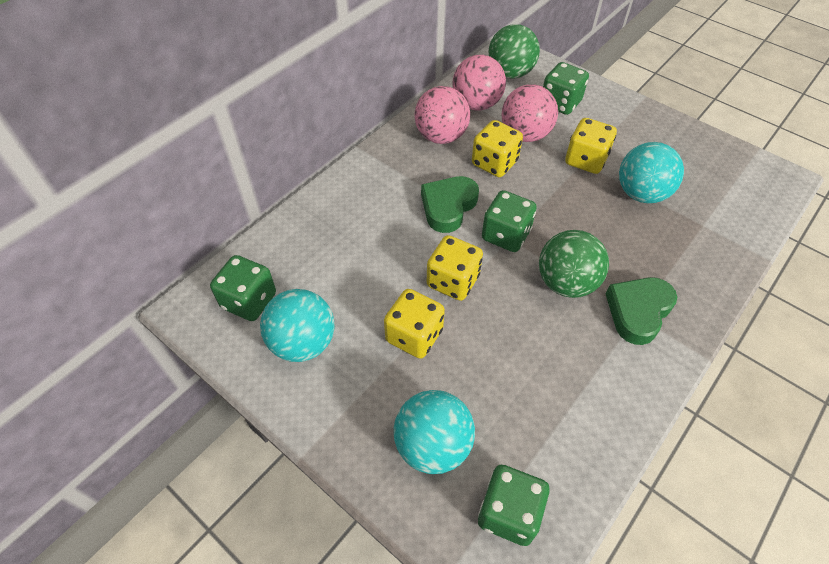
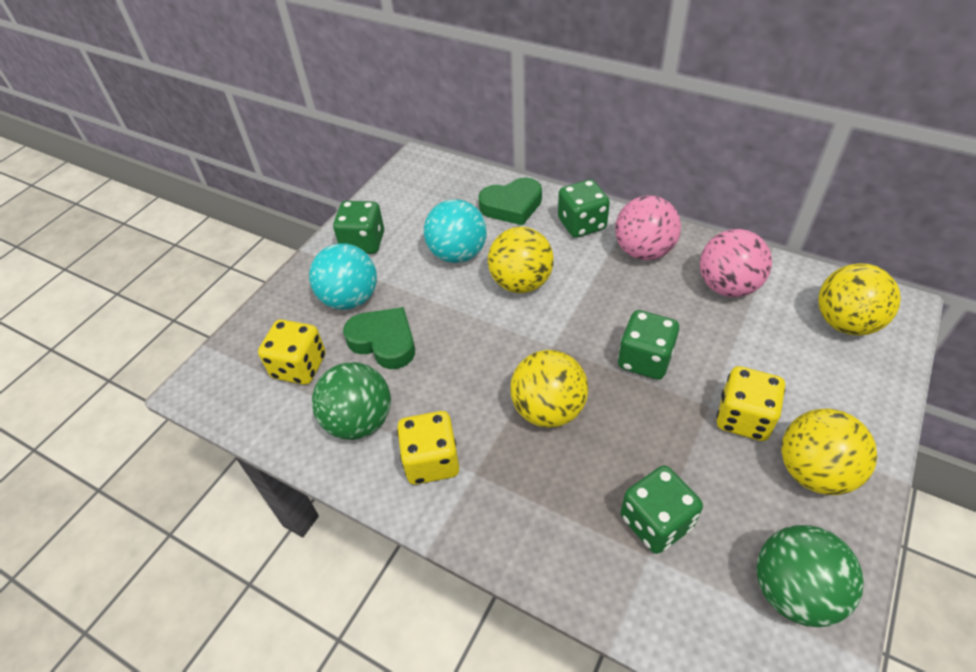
pink ball: [415,86,470,144] [452,55,506,111] [502,84,558,142] = 3 -> [615,196,681,260] [700,229,772,297] = 2
turquoise ball: [260,289,335,362] [394,390,475,474] [619,142,684,203] = 3 -> [309,243,377,310] [424,199,487,263] = 2
yellow ball: none = 0 -> [488,227,554,293] [510,350,588,428] [781,409,877,495] [818,263,901,336] = 4
yellow dice: [384,289,445,359] [427,235,483,301] [472,120,523,177] [565,118,617,174] = 4 -> [258,319,326,385] [397,411,459,485] [717,366,785,441] = 3

